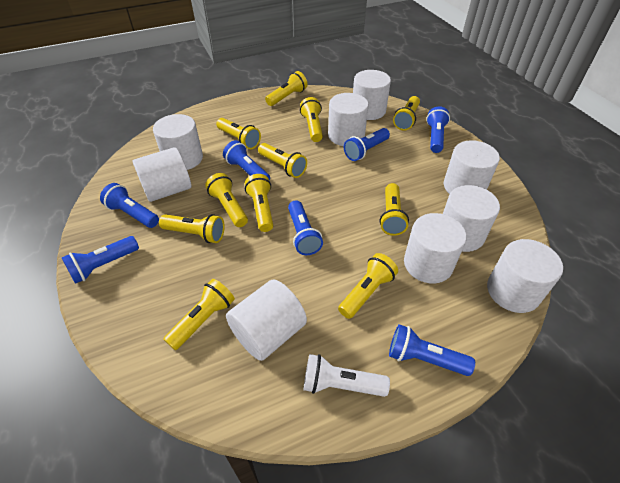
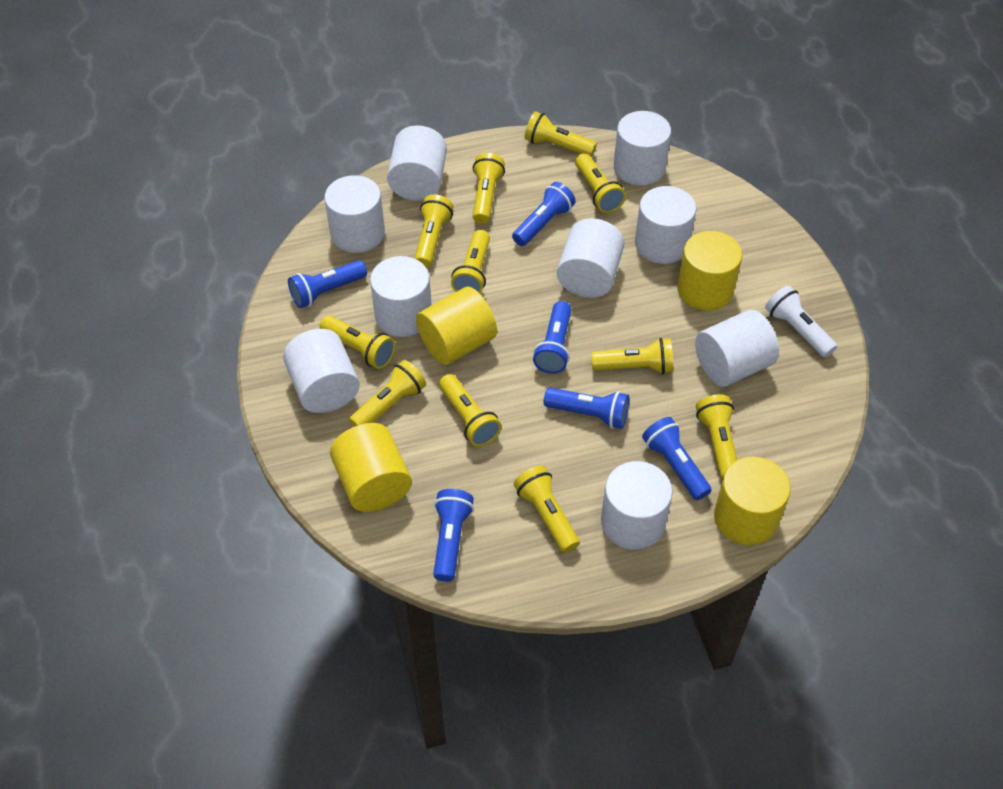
blue flashlight: [62,236,139,284] [100,183,159,228] [223,140,270,181] [288,200,323,255] [344,128,390,161] [389,324,475,376] [426,107,450,153] = 7 -> [288,260,367,308] [433,489,474,582] [512,182,576,246] [533,301,572,374] [544,388,629,429] [642,417,711,500] = 6
yellow cylinder: none = 0 -> [330,423,412,512] [416,287,497,365] [677,231,742,311] [714,457,791,545] = 4

